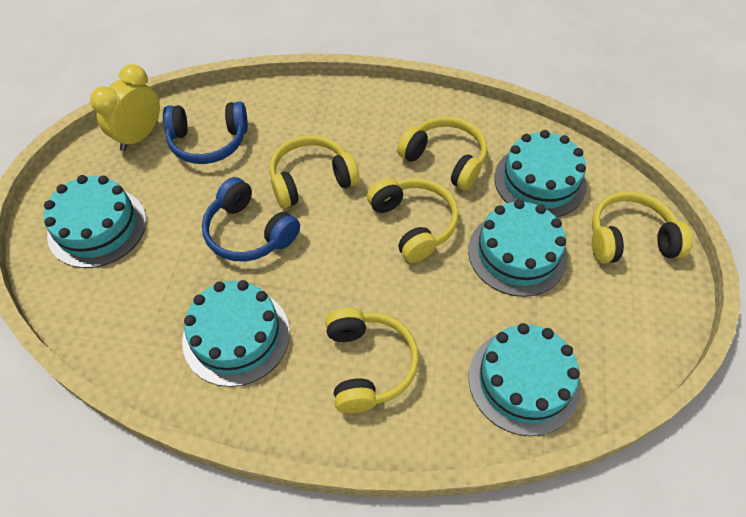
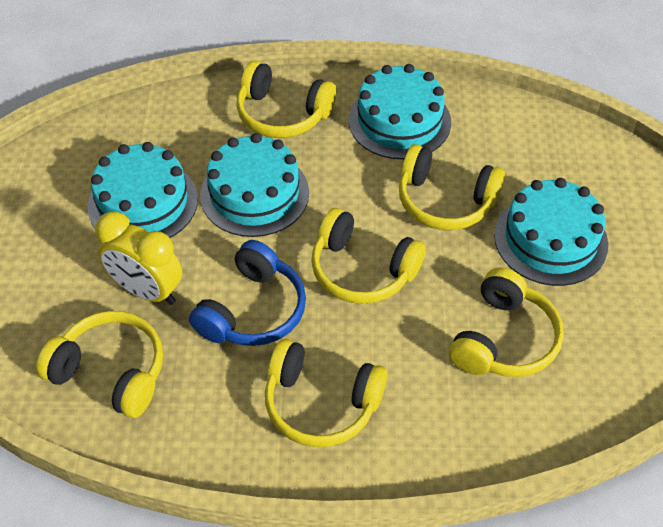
blue headphones: [163,102,248,164] [202,177,300,262] = 2 -> [189,240,306,346] = 1
turquoise cake: [44,175,146,268] [182,280,290,387] [468,200,567,297] [468,323,580,436] [494,130,587,217] = 5 -> [87,142,198,238] [200,133,309,237] [348,64,451,159] [494,178,608,286] = 4
yellow headphones: [270,135,359,208] [325,308,419,413] [367,178,459,263] [397,117,487,190] [592,191,693,263] = 5 -> [36,311,163,418] [236,61,336,138] [265,339,387,447] [311,208,426,304] [399,144,505,230] [449,267,564,377] = 6

